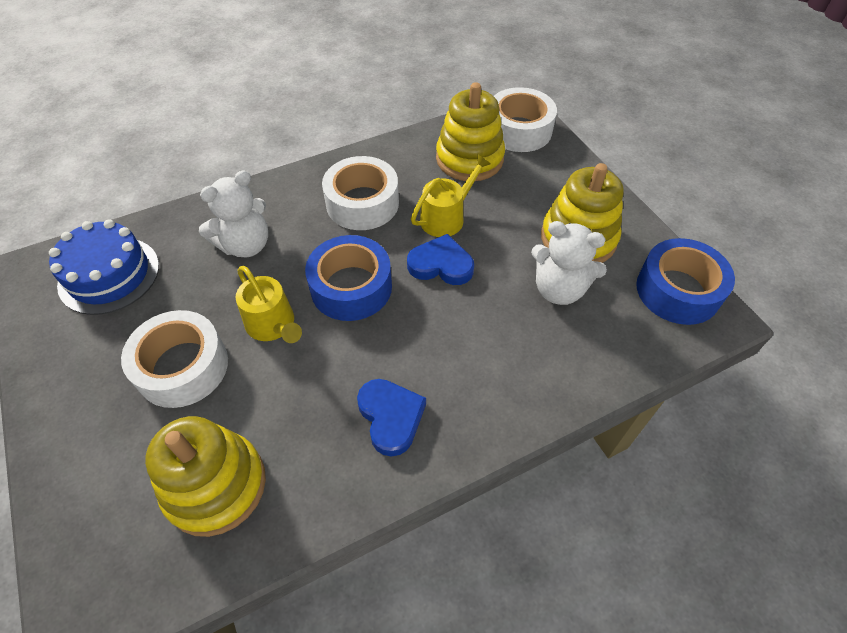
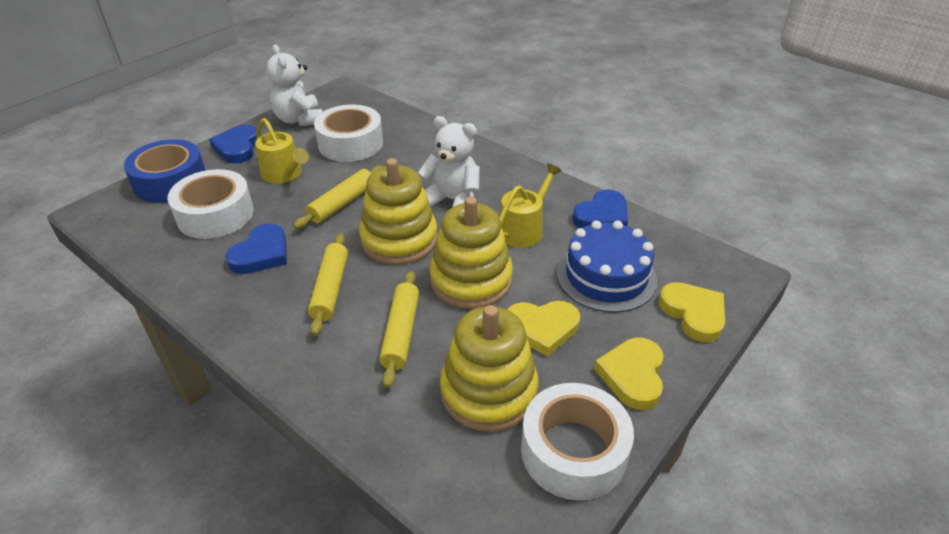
blue heart: [357,379,426,457] [407,234,474,285] = 2 -> [209,125,257,163] [226,223,287,274] [572,189,628,228] = 3
blue tape: [305,235,392,321] [636,238,735,325] = 2 -> [124,139,206,203] = 1
yellow heart: none = 0 -> [507,301,580,357] [594,338,664,410] [658,282,725,342] = 3
yellow rolling pin: none = 0 -> [294,165,383,229] [308,233,348,336] [379,271,419,388] = 3

